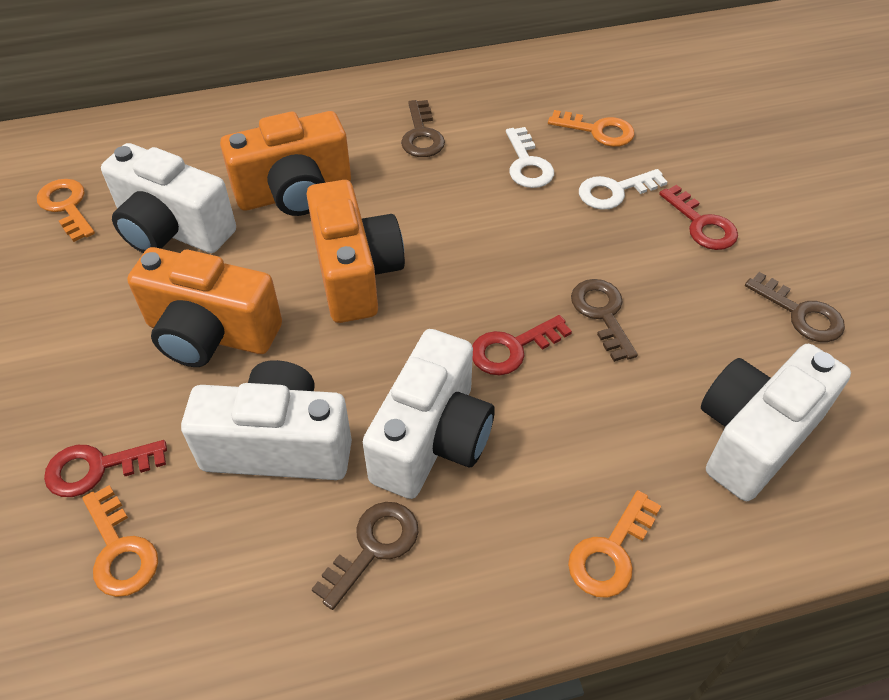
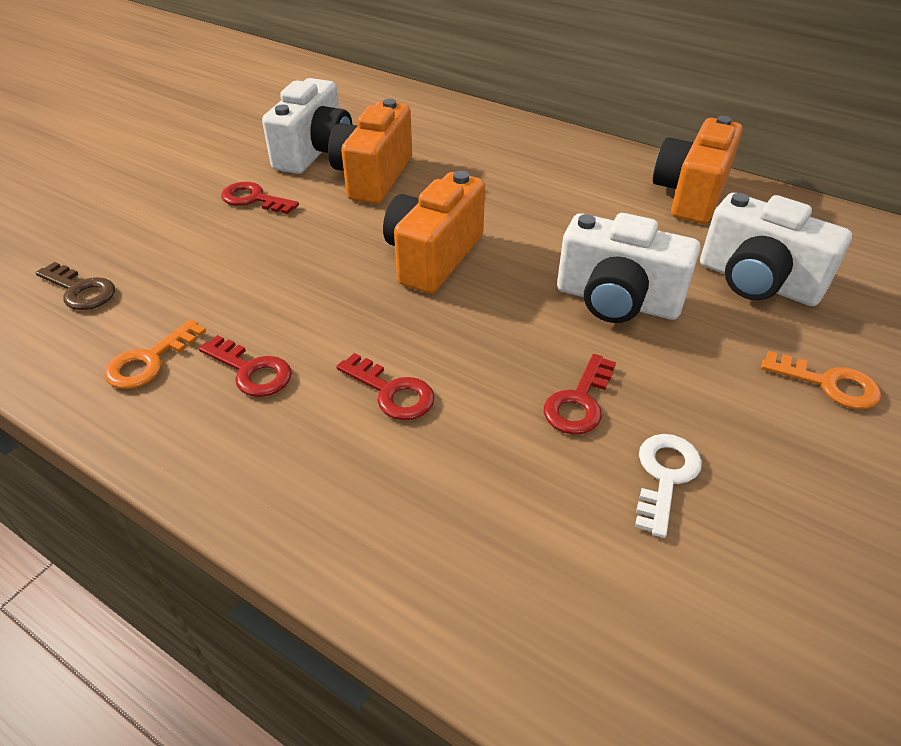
brown key: [312,502,419,610] [401,100,445,157] [571,279,638,362] [745,272,845,342] = 4 -> [35,262,115,310] = 1
orange key: [37,179,95,242] [83,485,158,597] [548,110,634,147] [568,490,661,598] = 4 -> [104,319,206,389] [761,351,881,409] = 2
red key: [44,440,167,497] [472,315,572,375] [659,185,738,250] = 3 -> [199,335,292,397] [221,182,299,214] [336,353,435,420] [544,354,616,435] = 4
white camera: [101,143,236,253] [181,360,352,480] [363,329,495,499] [701,344,851,501] = 4 -> [262,78,352,174] [557,213,700,323] [700,193,852,306] = 3
white key: [506,127,554,188] [579,169,667,210] = 2 -> [635,434,702,538] = 1

